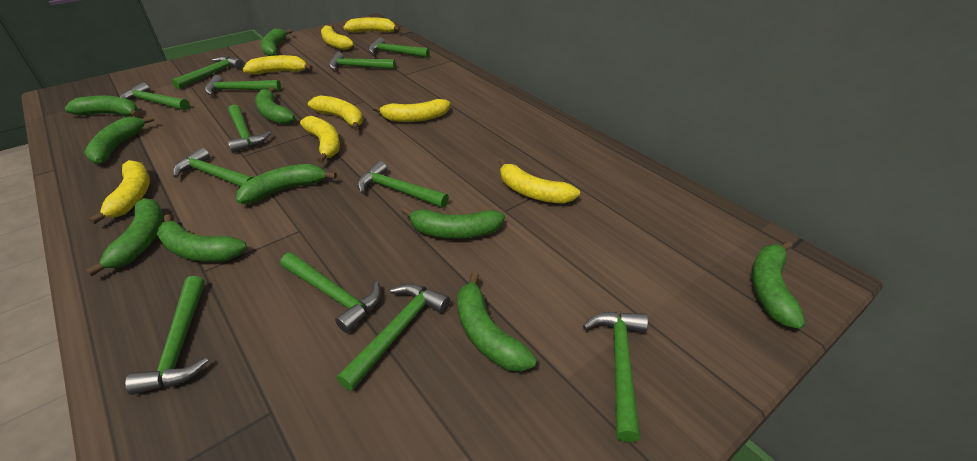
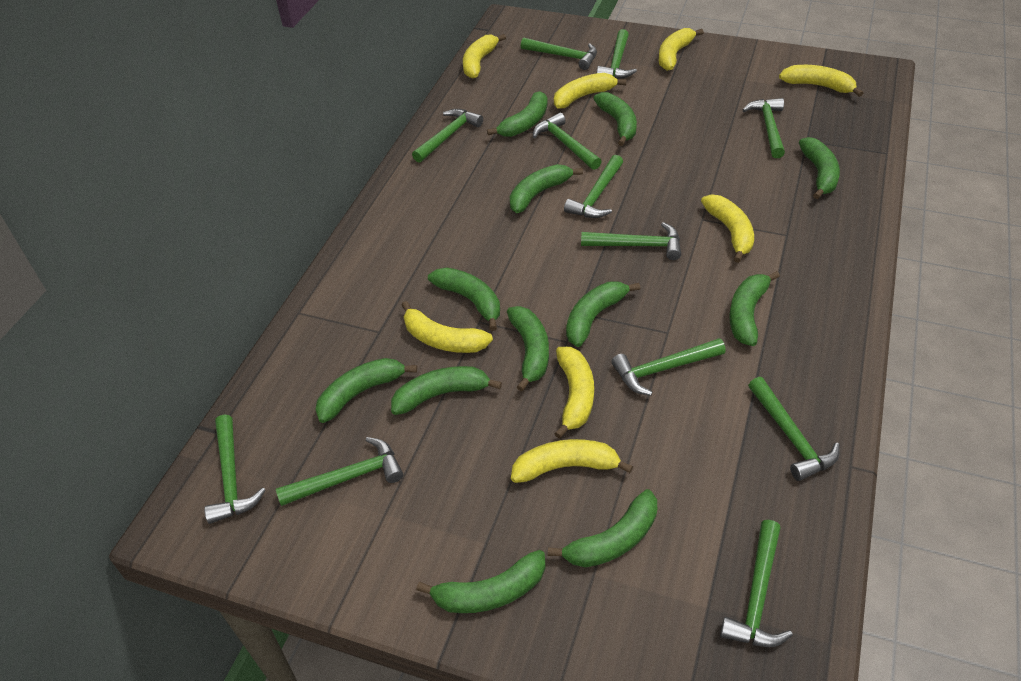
green banana: [65,96,139,117] [84,116,154,164] [86,198,163,276] [157,214,247,262] [236,164,337,204] [255,87,295,125] [260,29,292,56] [401,207,505,239] [457,272,537,372] [751,241,805,329] = 10 -> [315,358,417,423] [391,366,502,415] [416,550,545,613] [428,267,500,331] [487,91,547,137] [507,306,549,391] [510,164,583,213] [548,489,657,568] [566,281,641,347] [594,92,637,146] [730,271,780,346] [799,137,840,199] = 12

